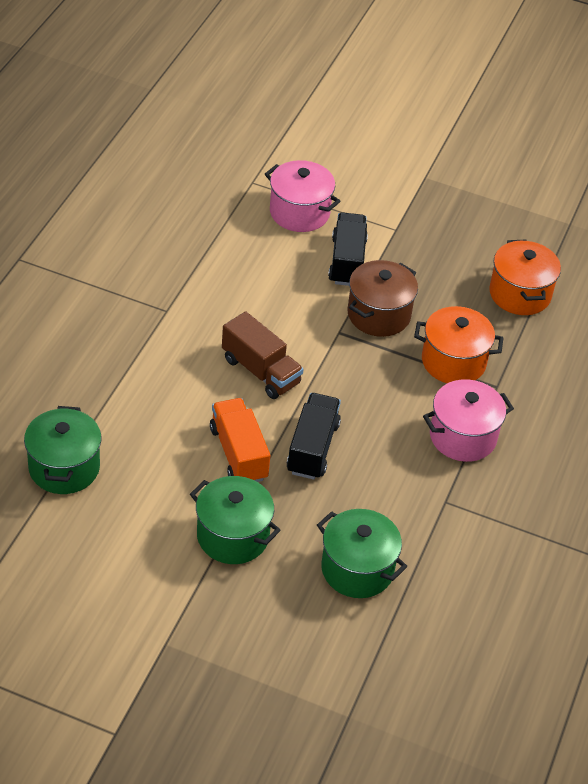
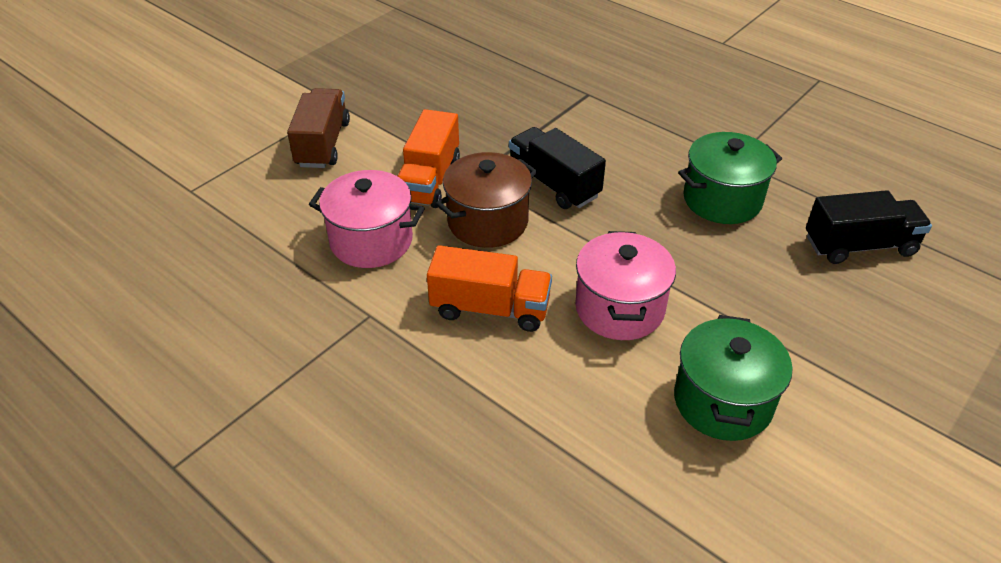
green pot: [24,406,101,494] [190,476,281,564] [317,509,407,598] = 3 -> [674,315,792,441] [678,132,782,224] = 2
orange pot: [414,306,504,383] [489,239,561,315] = 2 -> none = 0
orange truck: [210,398,270,482] = 1 -> [398,109,460,208] [427,245,552,332] = 2

